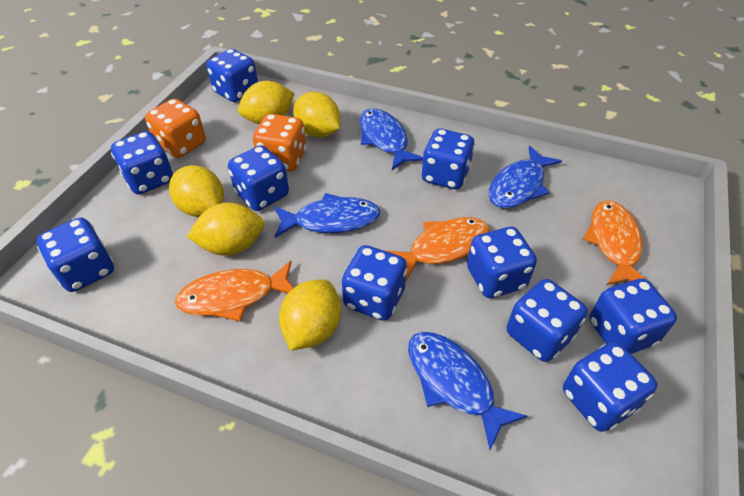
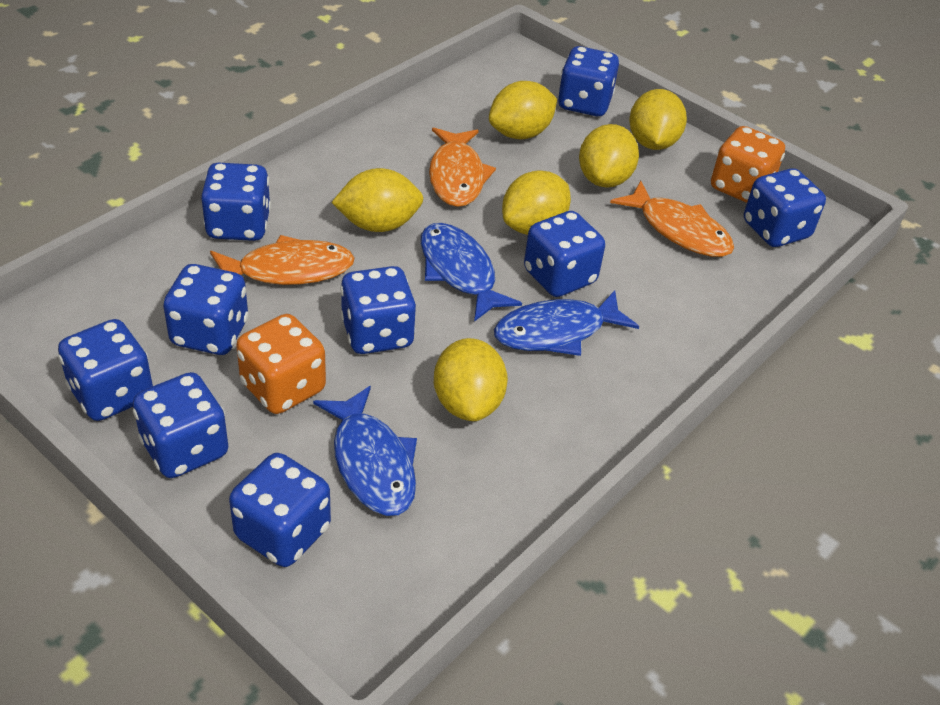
blue dice: [37,218,114,292] [111,131,173,194] [206,49,258,102] [228,145,289,211] [342,245,407,321] [421,129,475,189] [467,227,537,298] [507,279,588,362] [563,342,657,432] [589,279,677,354] = 10 -> [58,319,153,421] [133,372,228,478] [163,264,249,355] [201,162,271,241] [229,453,331,567] [340,266,416,354] [524,211,605,297] [558,46,619,116] [744,168,826,247] = 9
blue fish: [274,193,380,238] [360,108,423,170] [408,332,527,450] [488,146,562,208] = 4 -> [313,386,417,516] [421,223,522,322] [494,291,639,356] = 3
yellow lemon: [169,165,224,217] [187,203,264,256] [238,81,295,124] [279,280,341,350] [293,92,340,137] = 5 -> [331,168,424,232] [434,338,508,421] [489,81,557,139] [502,170,571,235] [579,124,639,188] [629,89,687,150] = 6

